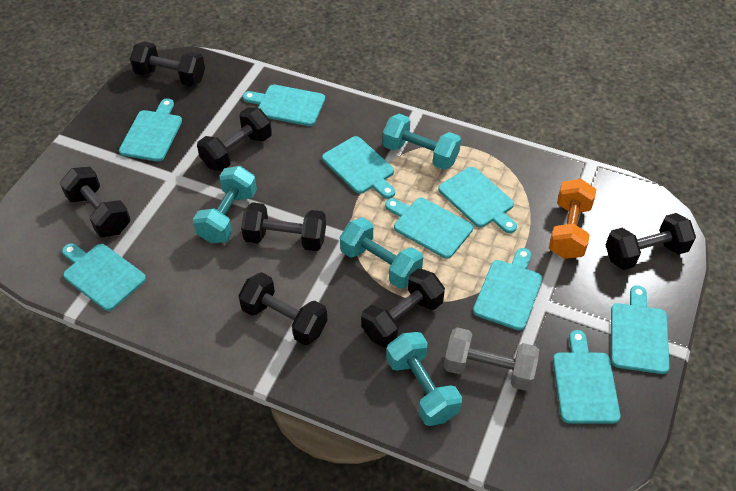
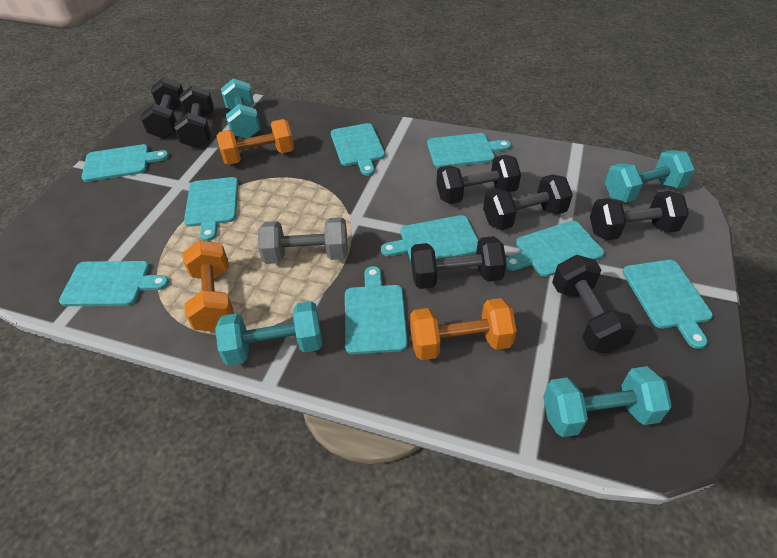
orange dumbbell: [549,179,596,259] = 1 -> [183,240,234,332] [217,119,294,165] [410,298,517,360] = 3

